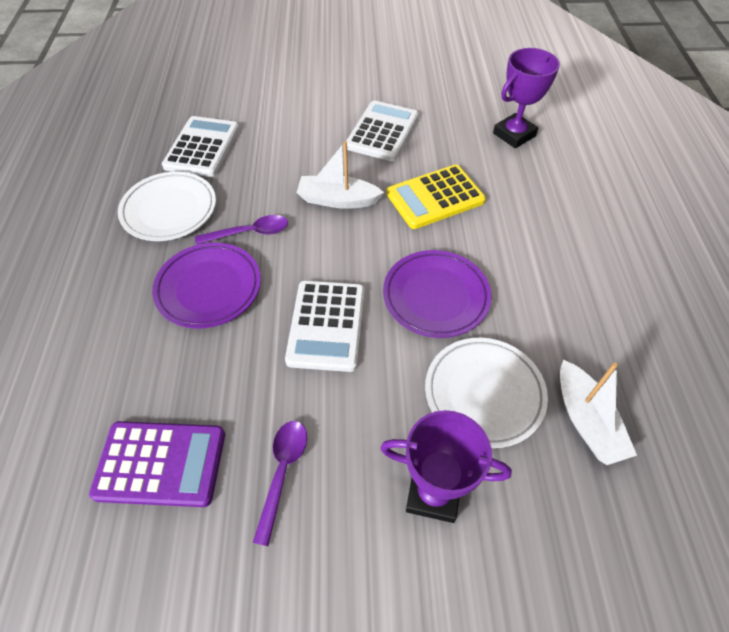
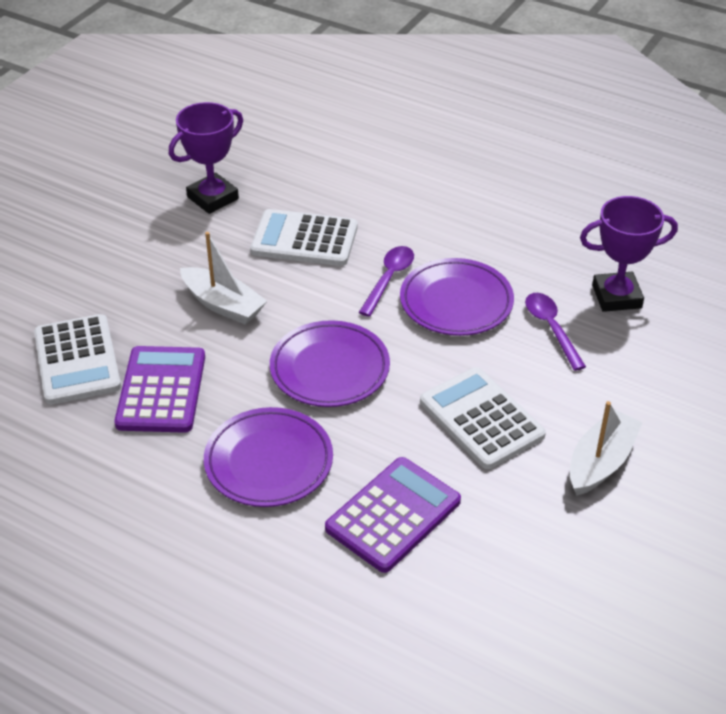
purple calculator: [89,421,225,507] = 1 -> [114,346,205,433] [325,457,461,573] = 2
purple plate: [152,243,261,328] [383,250,491,338] = 2 -> [204,407,333,507] [270,320,390,407] [400,258,514,336] = 3
white plate: [118,172,216,241] [425,338,548,448] = 2 -> none = 0
yellow calculator: [387,164,486,229] = 1 -> none = 0

